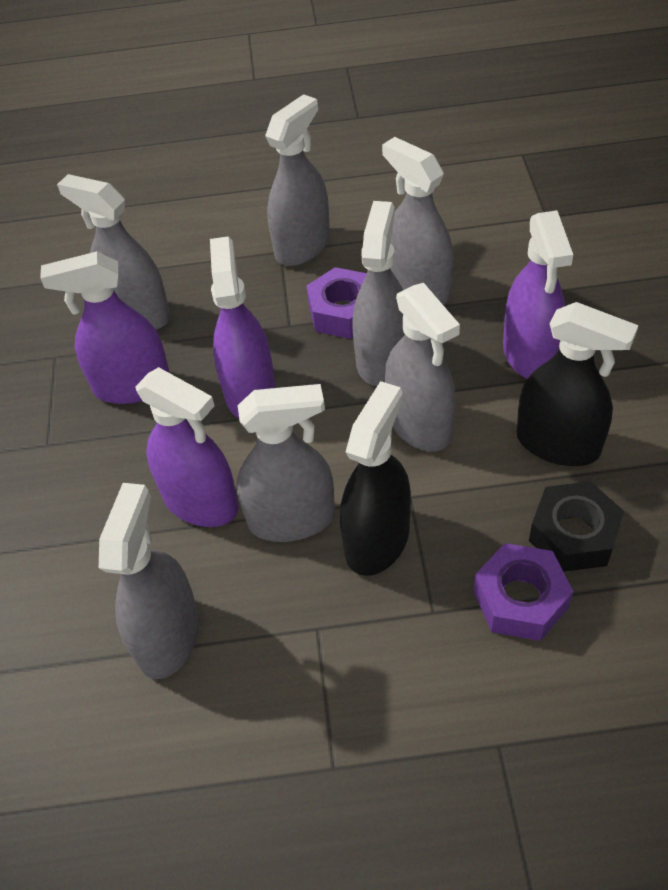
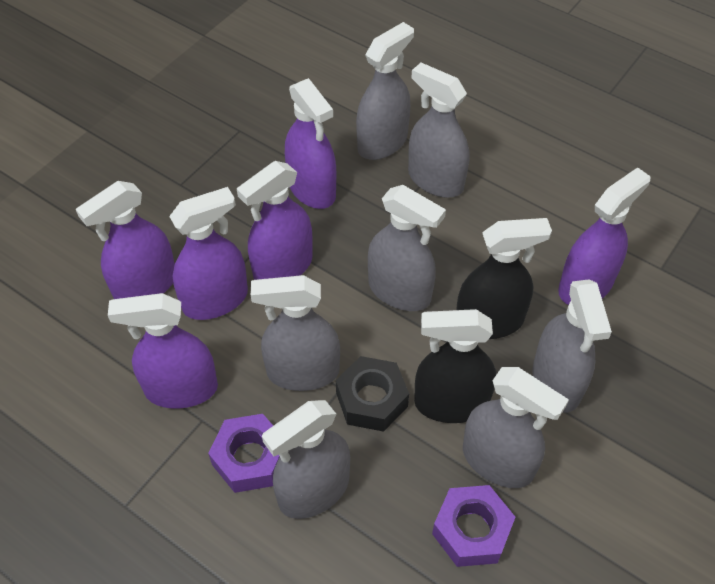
purple spray bottle: [40,252,170,404] [135,367,239,527] [210,236,276,418] [503,210,573,379] = 4 -> [76,181,175,299] [108,293,218,408] [169,187,248,320] [237,161,313,280] [285,78,336,209] [558,167,650,305] = 6

